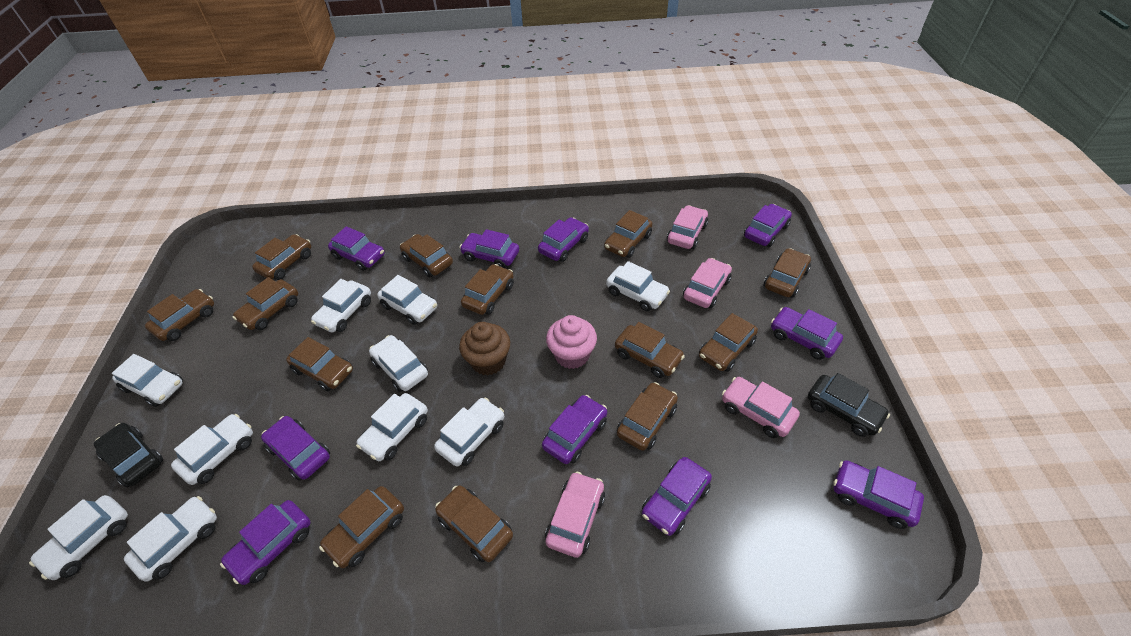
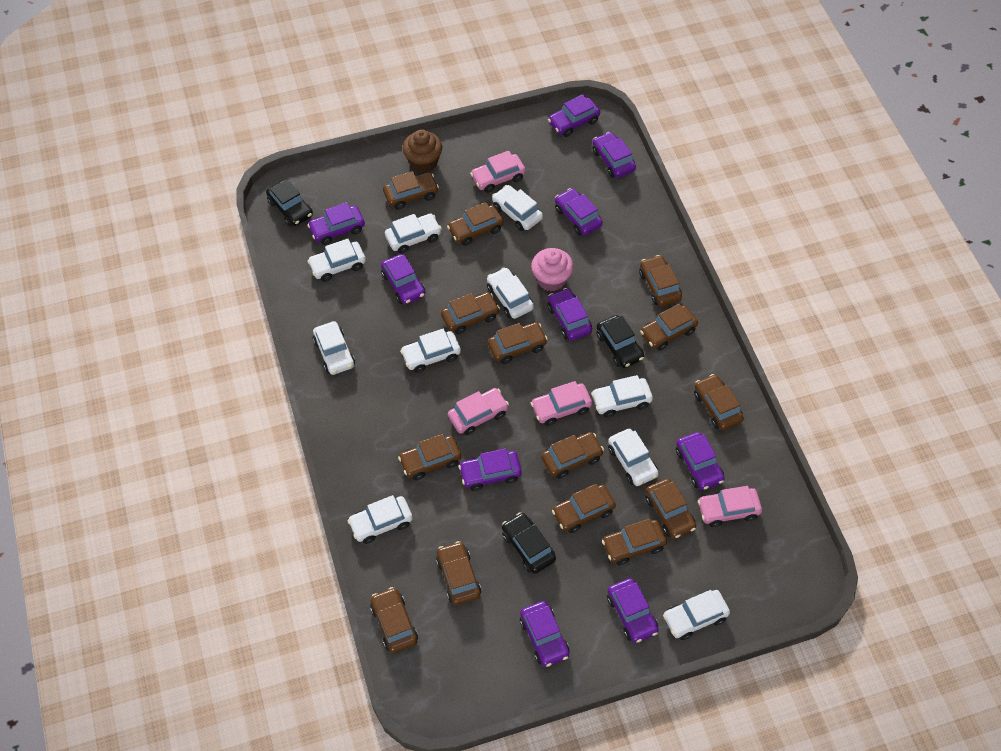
black car: [94,423,163,487] [808,373,890,437] = 2 -> [266,179,313,226] [502,512,556,574] [596,315,644,368] = 3
brown car: [145,289,214,341] [233,277,298,330] [252,234,311,280] [286,337,353,391] [319,486,404,568] [400,234,453,277] [435,485,513,562] [461,264,514,315] [604,210,653,258] [615,322,685,378] [617,382,678,451] [699,313,758,372] [764,248,811,298] = 13 -> [370,587,418,653] [383,171,439,210] [398,434,462,480] [436,541,481,605] [441,292,500,334] [447,202,504,246] [488,322,548,364] [541,432,604,479] [552,484,616,533] [602,519,667,565] [639,255,682,306] [640,304,698,351] [645,479,696,539] [694,374,744,430] = 14

